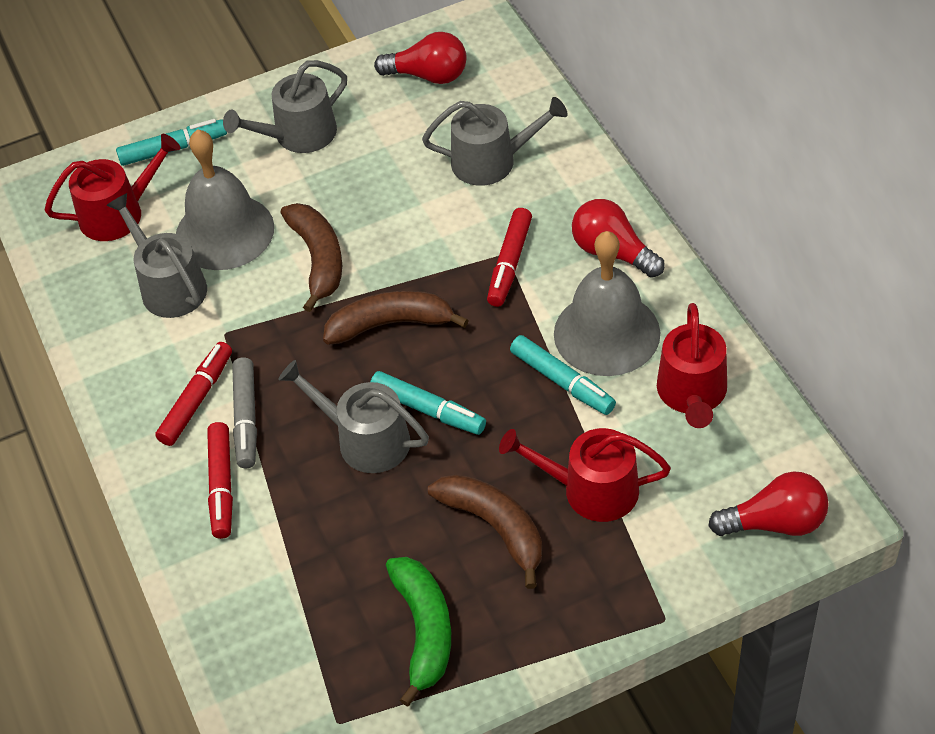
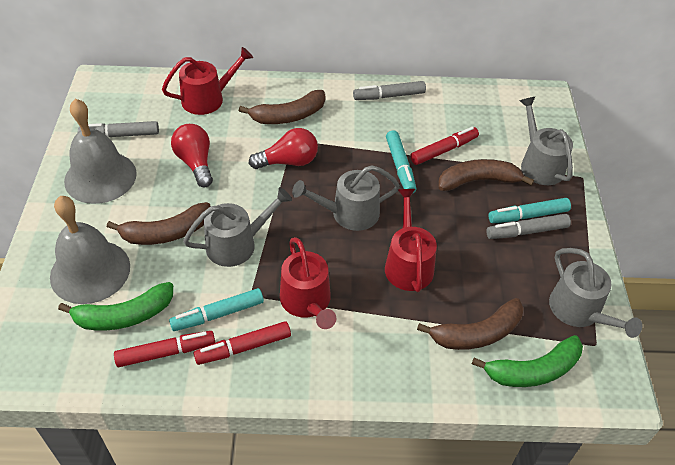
brown banana: [281,203,342,312] [323,290,469,345] [428,474,542,589] = 3 -> [107,202,210,245] [239,90,325,124] [417,298,524,350] [438,159,534,191] = 4
green banana: [386,557,451,707] = 1 -> [58,282,173,331] [472,335,583,387] = 2
grey marker: [232,357,257,468] = 1 -> [78,121,159,137] [353,81,426,100] [486,214,571,239] = 3
red light bulb: [374,32,467,84] [572,199,665,278] [709,472,829,536] = 3 -> [171,124,213,187] [249,128,318,169] = 2

